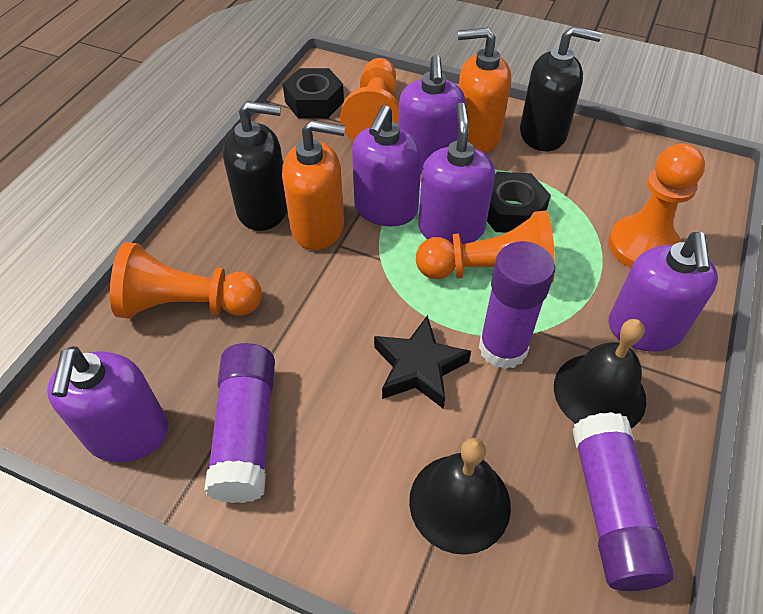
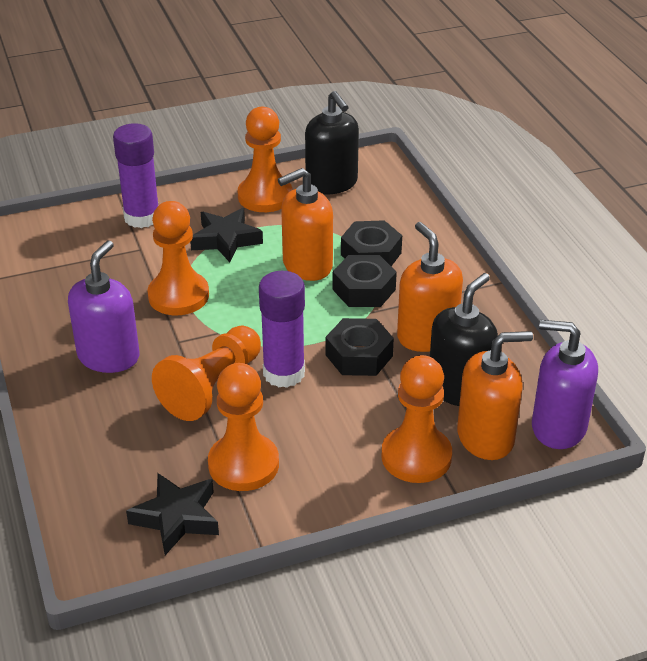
black bell: [409,438,511,555] [554,319,646,429] = 2 -> none = 0
black nut: [283,68,344,118] [487,172,551,233] = 2 -> [326,318,394,376] [333,255,397,307] [341,220,402,266] = 3
black star: [374,315,471,409] = 1 -> [126,473,219,555] [190,208,263,262] = 2
orange pawn: [110,242,262,318] [340,58,399,141] [416,210,555,283] [608,143,705,268] = 4 -> [147,201,209,315] [152,326,261,421] [208,363,279,491] [238,107,292,212] [381,355,452,483] = 5
orange soap dispenser: [282,120,345,250] [458,28,511,153] = 2 -> [278,168,333,281] [397,222,463,352] [457,331,533,460] = 3
purple glue stick: [204,343,275,503] [479,241,555,369] [572,412,674,591] = 3 -> [113,123,158,228] [259,271,305,388] = 2
purple soap dispenser: [47,346,168,462] [352,105,422,226] [398,55,465,174] [418,102,495,244] [608,232,718,352] = 5 -> [68,240,140,373] [532,320,598,449] = 2

